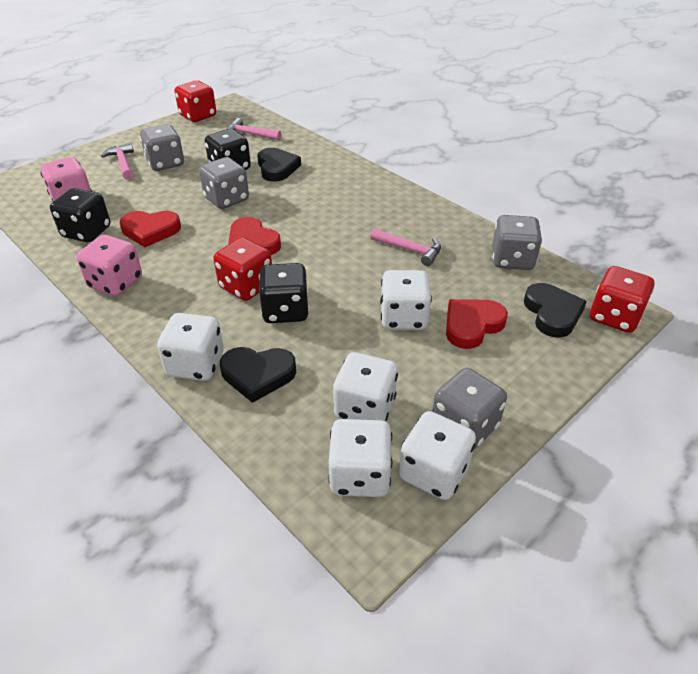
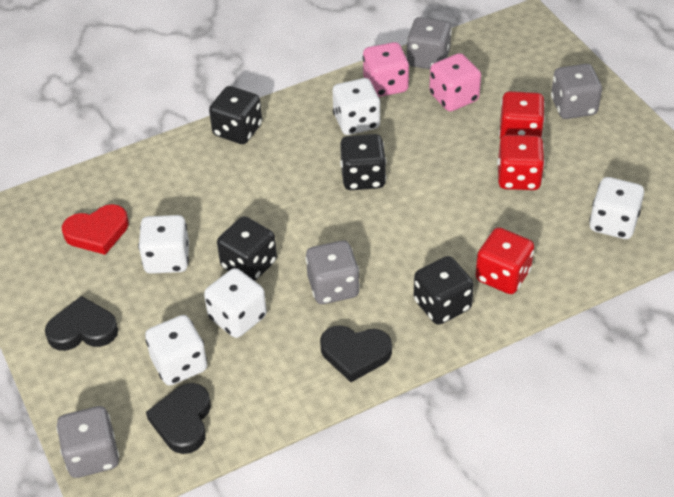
black dice: [50,188,110,242] [205,129,251,170] [259,263,309,323] = 3 -> [209,86,262,144] [217,216,277,281] [340,134,386,190] [414,256,474,325] = 4
pink hammer: [101,143,134,180] [227,118,281,140] [371,228,441,266] = 3 -> none = 0
red heart: [120,211,181,247] [228,217,281,255] [446,299,508,349] = 3 -> [62,204,129,255] = 1

